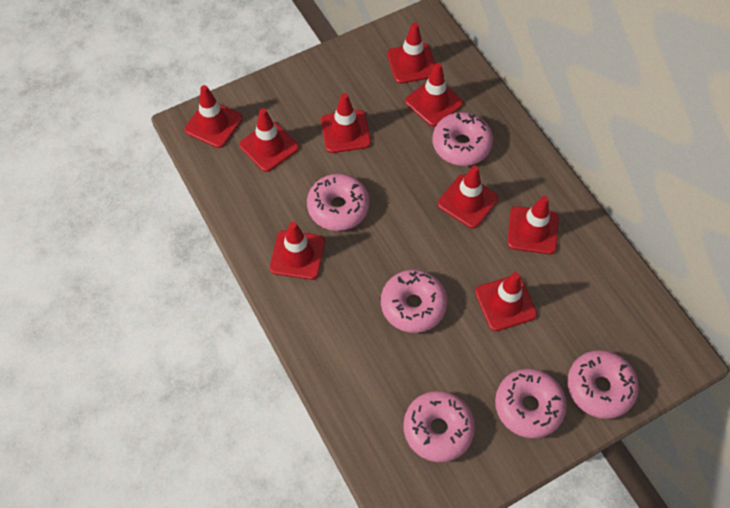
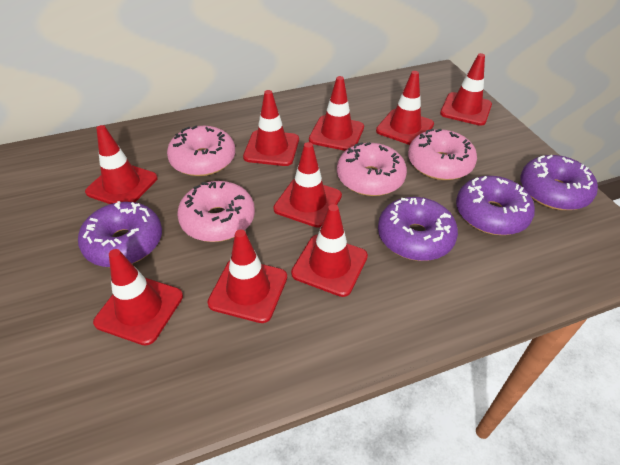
pink donut: [307,174,370,231] [381,270,447,333] [403,391,475,462] [433,112,493,166] [495,369,567,438] [568,350,639,419] = 6 -> [167,126,235,176] [177,181,255,242] [337,142,407,196] [408,129,477,180] = 4
purple donut: none = 0 -> [78,201,162,267] [378,197,458,261] [456,176,535,235] [520,155,598,210] = 4

